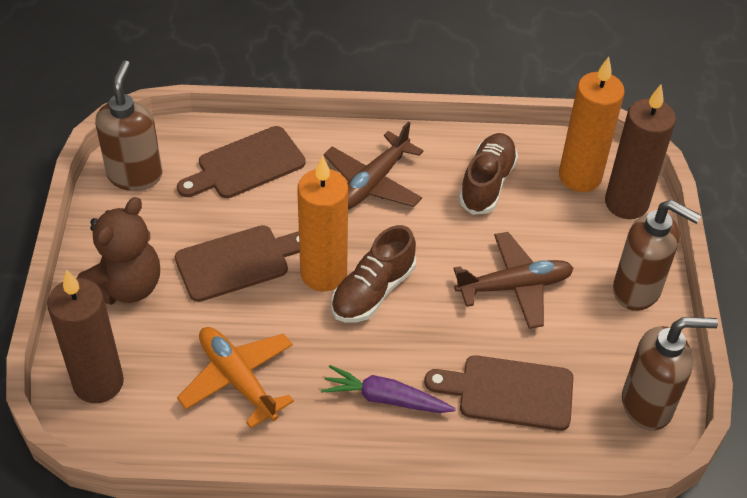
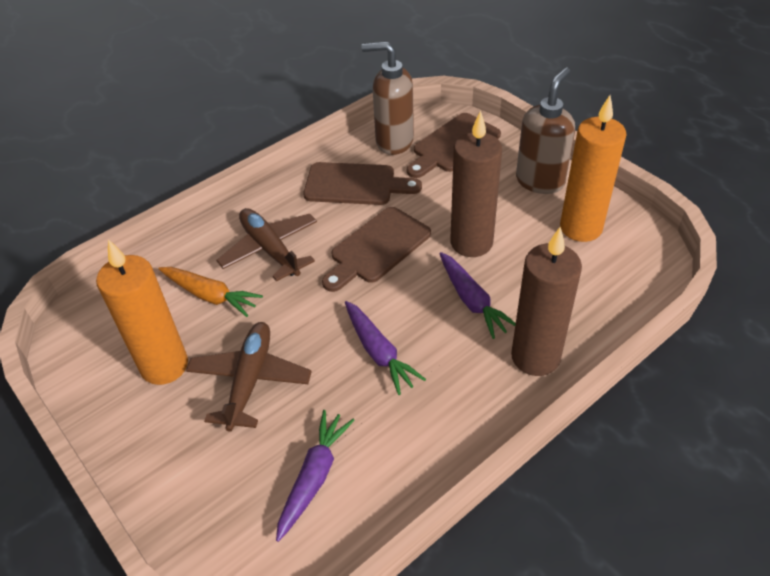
brown shoe: [331,225,416,322] [459,133,518,215] = 2 -> none = 0
brown soap dispenser: [95,60,162,191] [613,200,701,311] [622,317,718,431] = 3 -> [362,41,414,155] [516,67,575,194] = 2
brown teddy bear: [77,197,160,305] = 1 -> none = 0
orange carrot: none = 0 -> [158,267,263,317] = 1
orange plane: [177,327,294,428] = 1 -> none = 0
purple carrot: [321,365,456,413] = 1 -> [276,410,355,542] [345,301,426,395] [439,252,516,339] = 3

